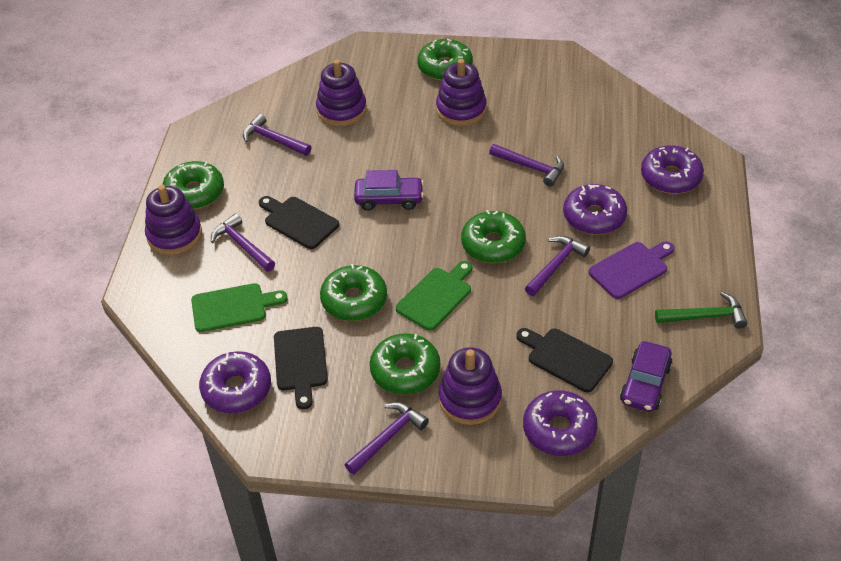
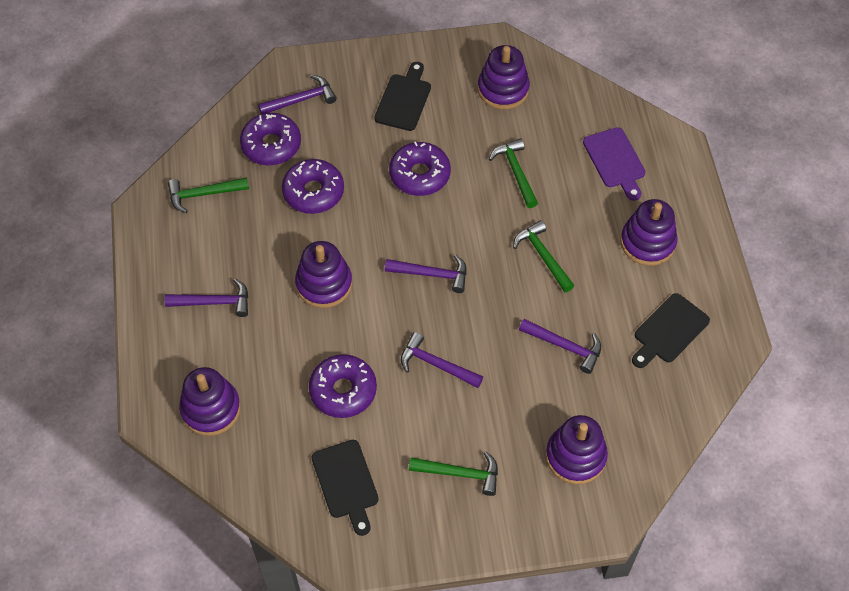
green cutting board: [191,283,288,332] [396,261,472,331] = 2 -> none = 0
green donut: [162,161,224,210] [320,264,387,321] [370,333,440,394] [417,39,473,81] [461,210,526,263] = 5 -> none = 0
green hammer: [655,292,747,329] = 1 -> [168,177,249,213] [409,451,498,496] [489,138,538,208] [513,220,574,292] = 4
purple car: [354,170,424,211] [620,341,673,412] = 2 -> none = 0
purple stacking toy: [145,185,202,255] [316,60,367,126] [436,59,487,126] [439,347,502,425] = 4 -> [179,367,241,436] [295,241,352,308] [478,45,530,110] [546,415,608,485] [620,199,677,266] = 5

